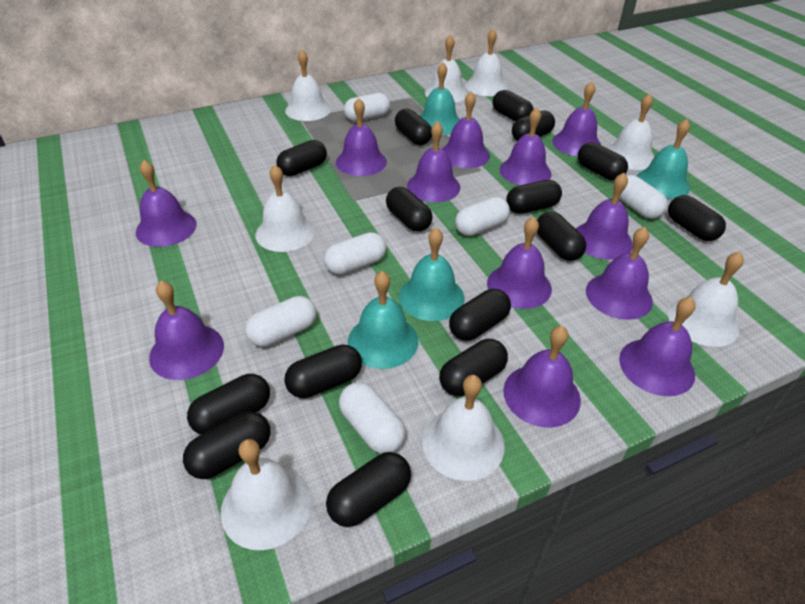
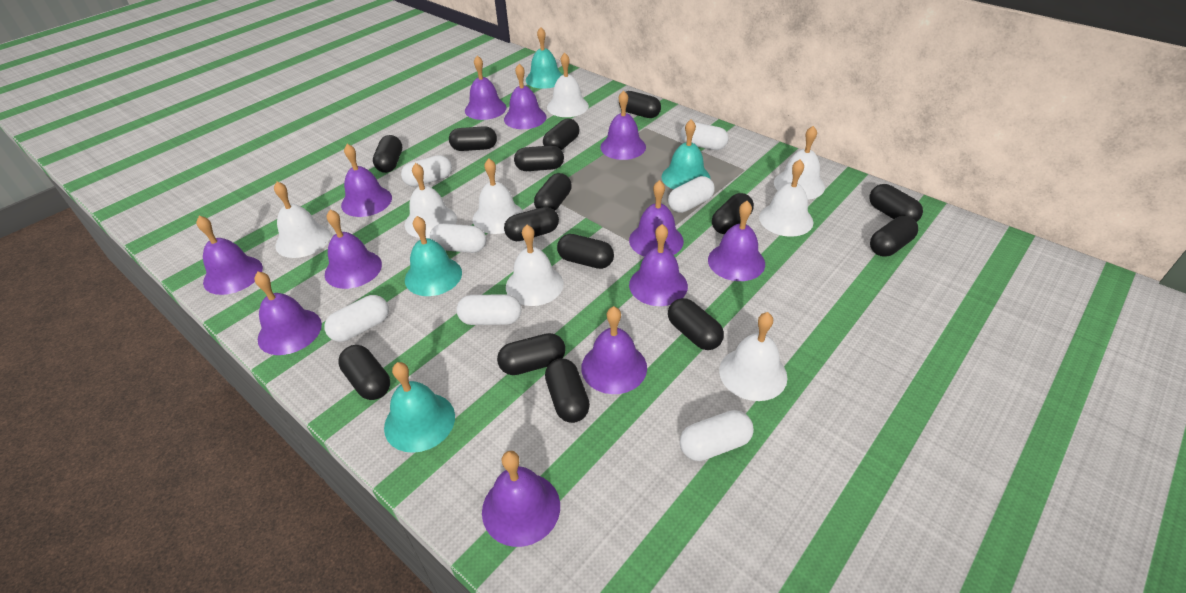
white capsule: [245,296,317,347] [324,232,386,275] [339,382,406,454] [344,93,390,122] [455,197,510,236] [619,175,667,219] = 6 -> [324,295,389,342] [401,155,452,187] [429,223,486,253] [457,294,521,325] [668,176,714,213] [680,410,754,461] [681,122,728,150] = 7

